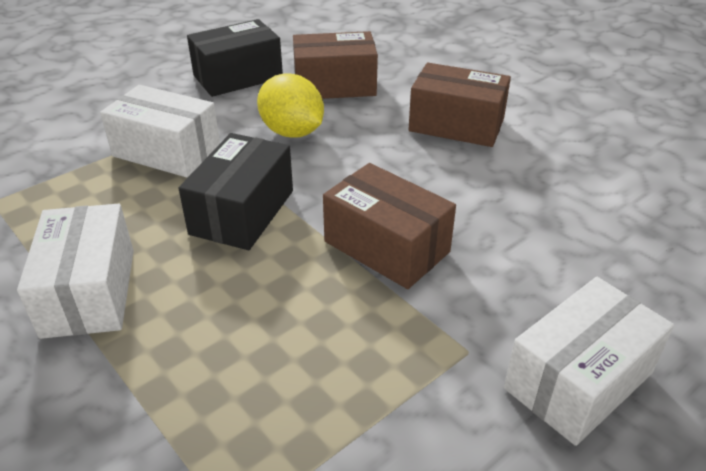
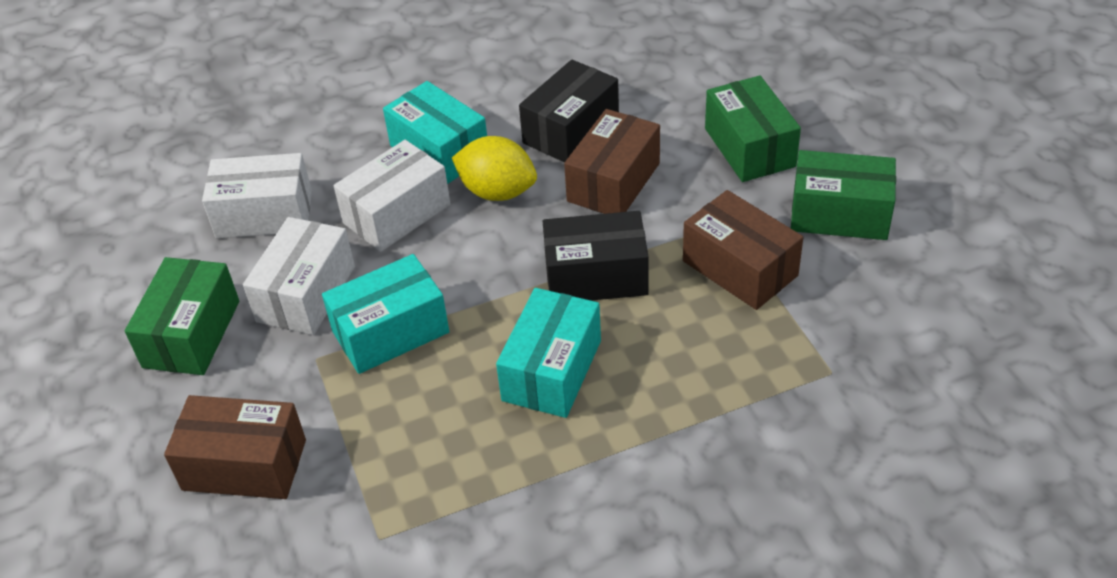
green box: none = 0 -> [125,257,239,375] [705,76,801,182] [791,150,896,240] = 3
turquoise box: none = 0 -> [322,254,450,374] [383,81,487,184] [496,288,601,418] = 3

